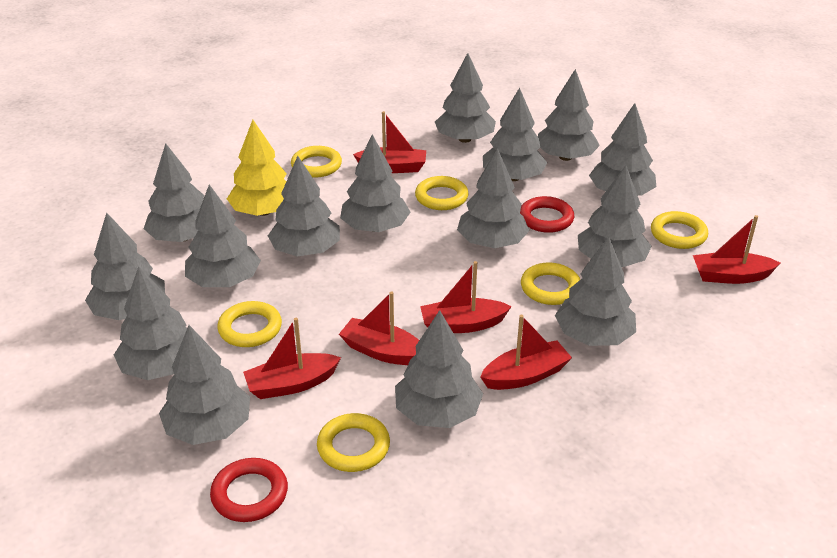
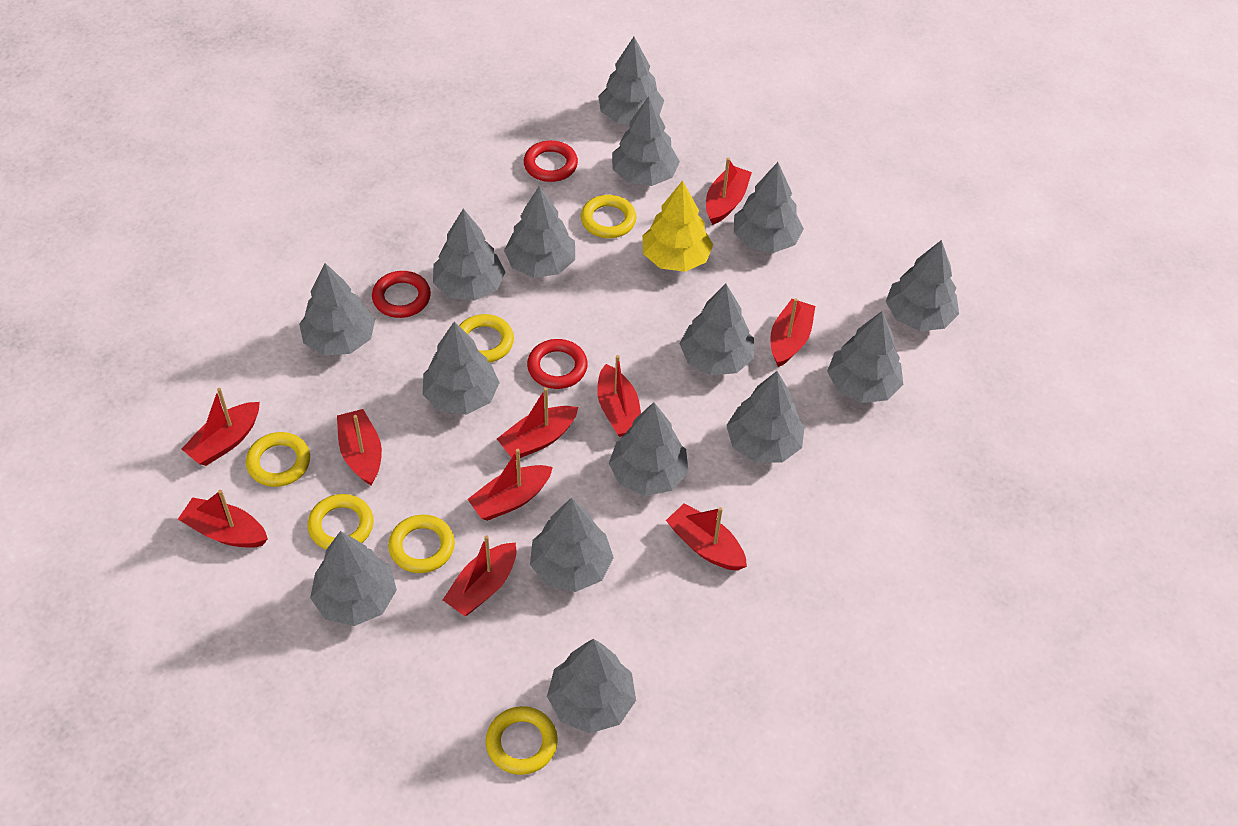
red boat: [243,318,341,399] [339,291,419,365] [353,111,426,173] [420,261,512,333] [480,315,572,390] [693,215,780,284] = 6 -> [178,490,268,548] [182,388,260,466] [337,409,382,486] [443,535,516,616] [467,449,553,521] [497,388,578,458] [597,355,641,437] [666,503,747,571] [706,158,752,225] [770,298,815,367] = 10
red ring: [210,458,288,522] [520,196,574,233] = 2 -> [372,271,431,318] [524,140,578,182] [527,339,588,389] = 3

